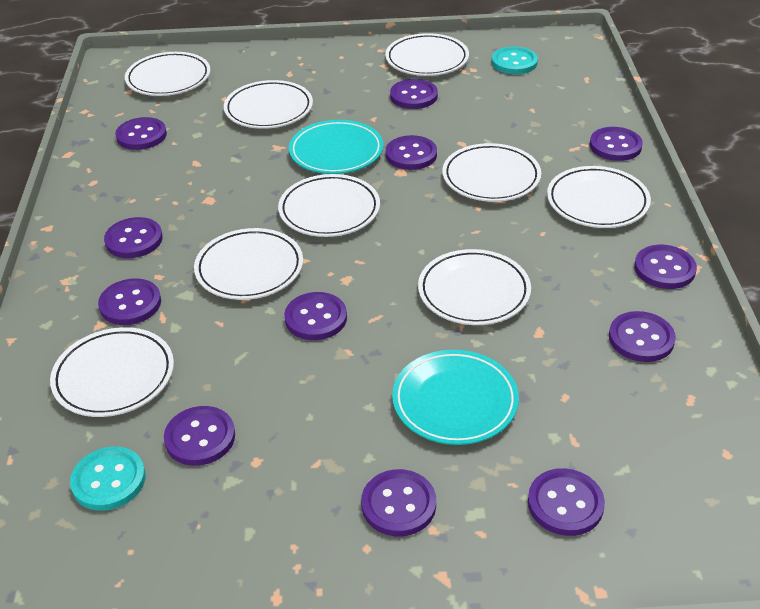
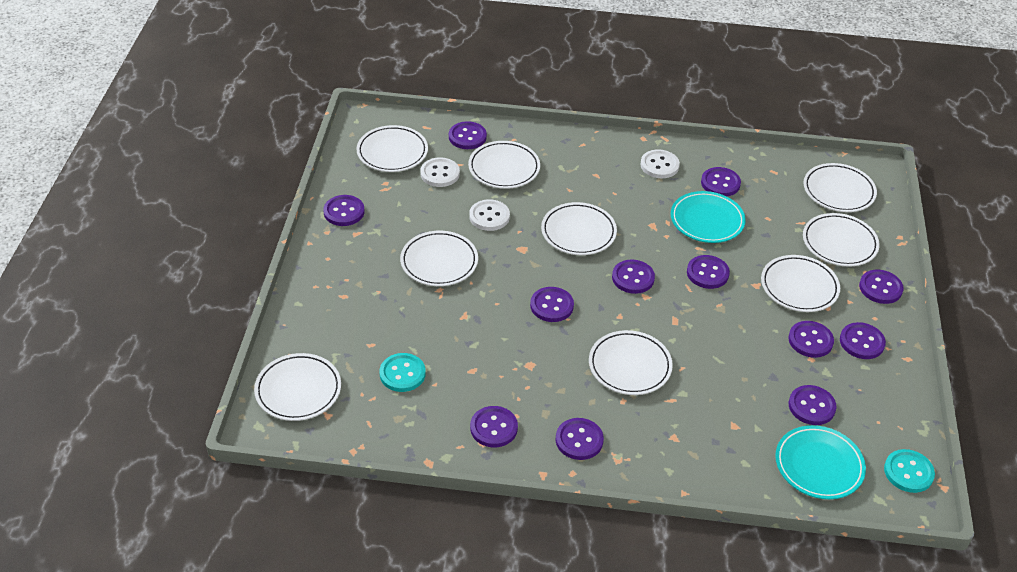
white button: none = 0 -> [420,157,460,187] [469,199,510,231] [640,150,680,178] = 3

